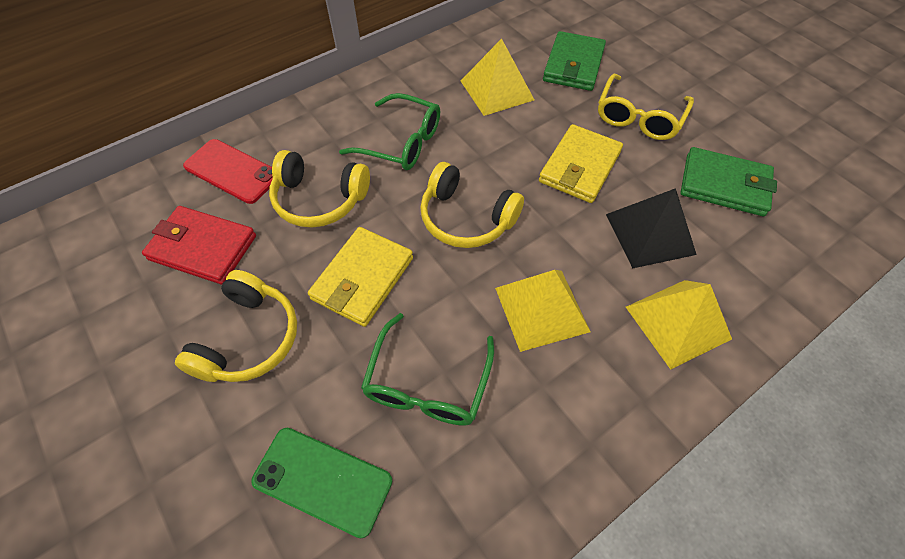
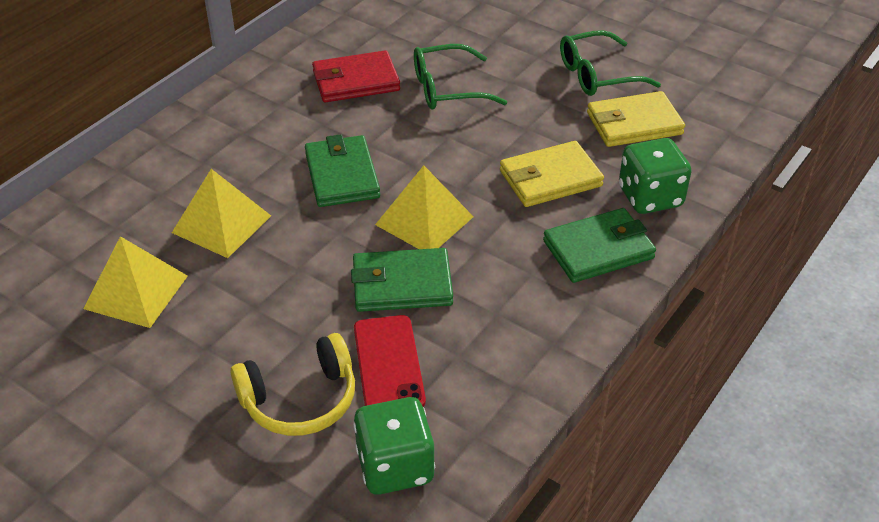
black pyramid: [606,188,697,268] = 1 -> none = 0
green dice: none = 0 -> [353,397,435,495] [619,138,692,214] = 2
green phone: [251,428,393,538] = 1 -> none = 0
green wallet: [543,31,606,91] [681,147,777,216] = 2 -> [305,134,380,207] [351,248,453,312] [543,208,656,283] = 3
yellow glasses: [598,74,694,140] = 1 -> none = 0
yellow headphones: [175,270,297,382] [269,150,370,228] [420,162,524,248] = 3 -> [231,333,355,436] = 1

